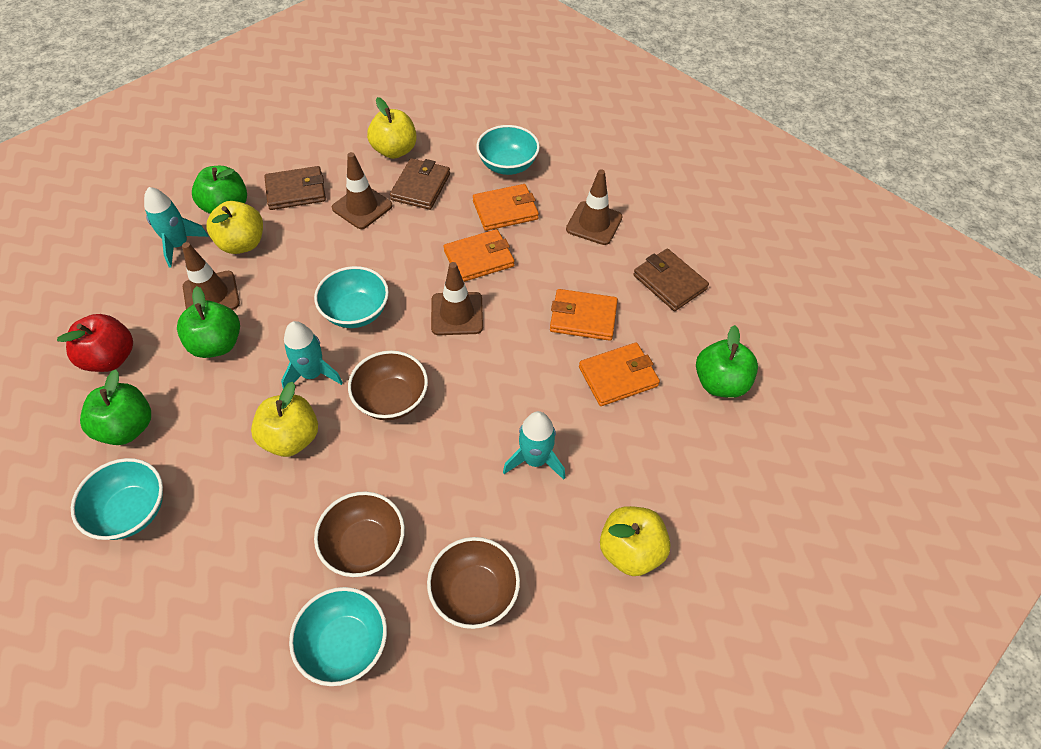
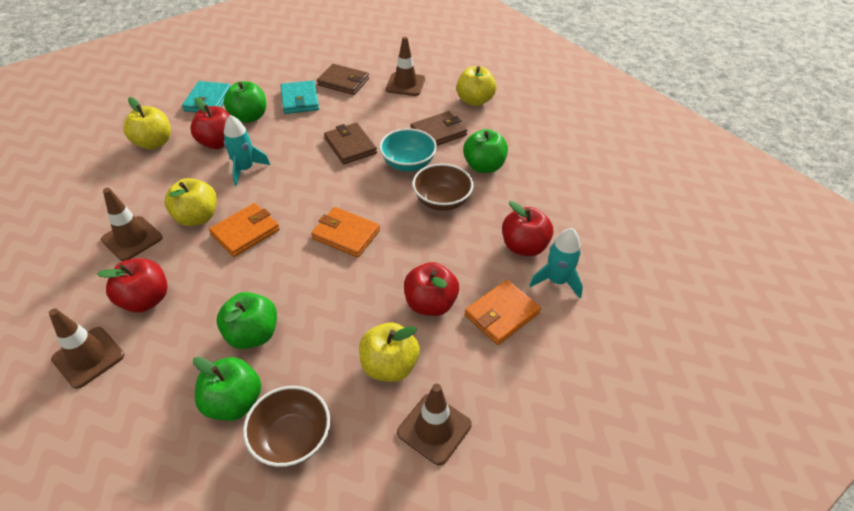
brown bowl: [314,492,405,577] [348,351,428,420] [427,537,520,629] = 3 -> [243,386,330,467] [412,164,473,211] = 2
orange wallet: [444,229,514,282] [473,184,539,231] [550,289,618,341] [579,343,660,406] = 4 -> [209,203,280,257] [311,207,380,257] [464,280,541,345] = 3
red apple: [57,314,133,372] = 1 -> [97,258,168,313] [190,98,230,149] [404,262,459,316] [502,201,553,256] = 4
turquoise bowl: [71,458,163,540] [289,587,387,686] [314,266,389,328] [476,125,540,175] = 4 -> [379,128,437,172] = 1
turquoise rocket: [144,187,209,268] [281,321,343,388] [503,411,565,480] = 3 -> [224,115,270,186] [529,228,583,298] = 2
turquoise wallet: none = 0 -> [182,81,231,112] [281,80,319,114] = 2

